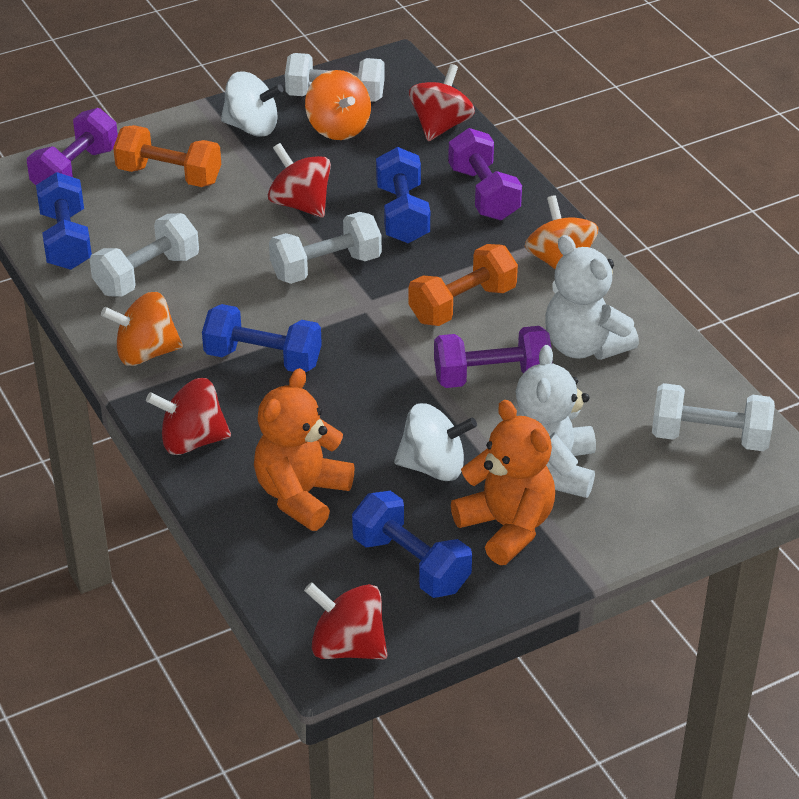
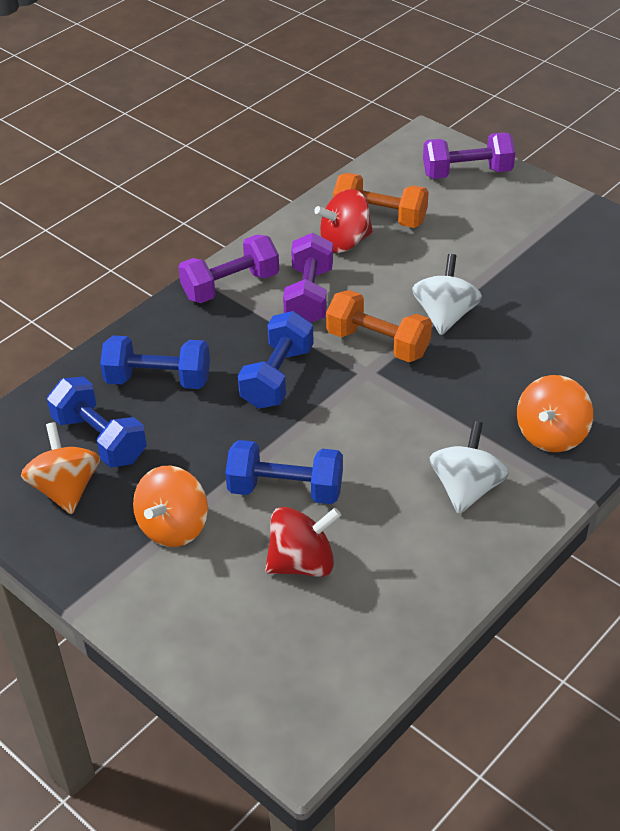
orange teddy bear: [254,368,355,531] [451,400,555,565] = 2 -> none = 0
red spinning top: [146,378,231,455] [268,143,331,217] [304,582,387,660] [409,64,475,141] = 4 -> [265,507,341,577] [314,189,373,253] = 2
white dumbbell: [90,213,199,297] [269,212,382,284] [285,53,385,102] [652,383,775,451] = 4 -> none = 0
white teddy bear: [516,345,596,498] [545,235,639,360] = 2 -> none = 0

